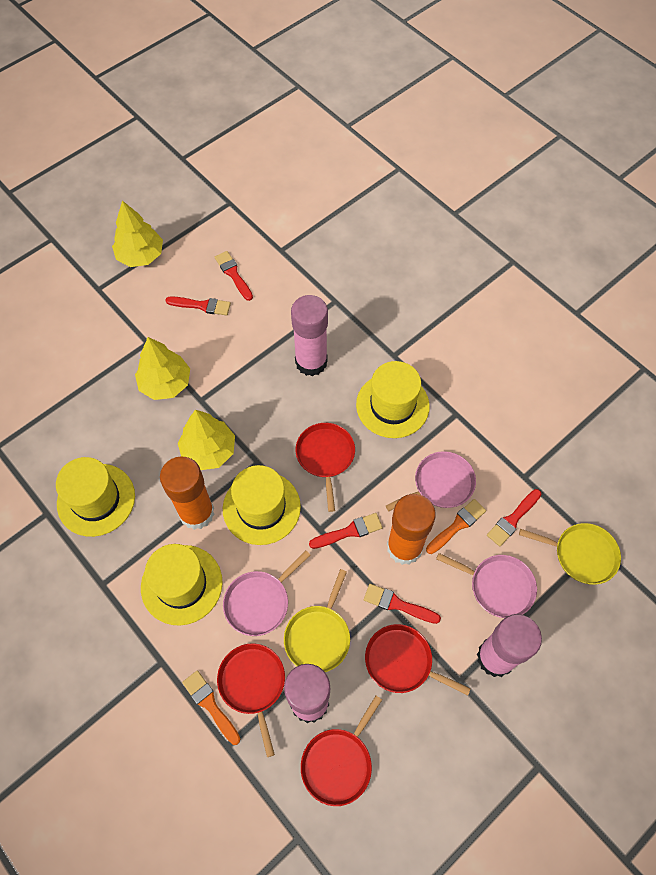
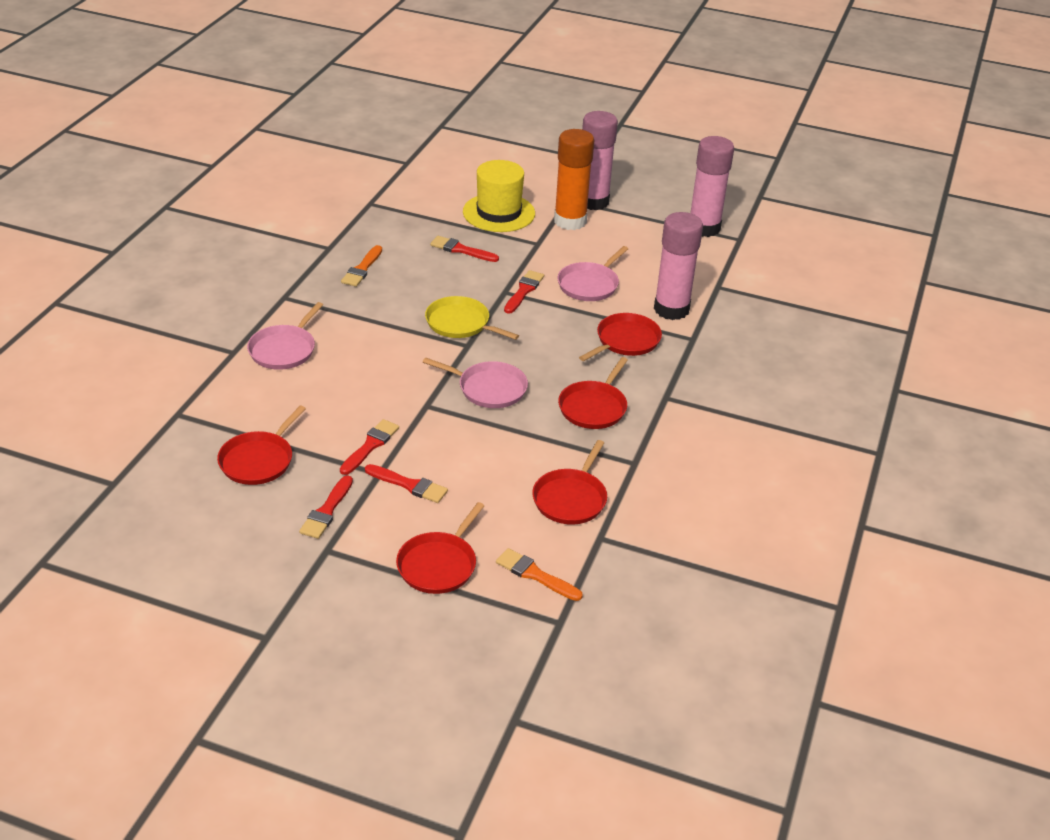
orange glue stick: [160,456,215,530] [387,494,436,565] = 2 -> [554,129,594,230] = 1
red pan: [217,643,285,757] [296,423,355,512] [301,696,382,806] [365,624,471,695] = 4 -> [217,405,306,485] [396,502,484,594] [532,440,607,525] [558,357,628,429] [579,313,662,361] = 5
yellow hat: [56,457,135,537] [141,544,223,626] [223,465,301,545] [356,361,430,438] = 4 -> [463,160,535,232] = 1
yellow pan: [284,569,350,672] [519,523,621,585] = 2 -> [425,296,519,340] = 1
yellow tree: [112,201,163,267] [135,337,190,400] [178,410,235,470] = 3 -> none = 0

